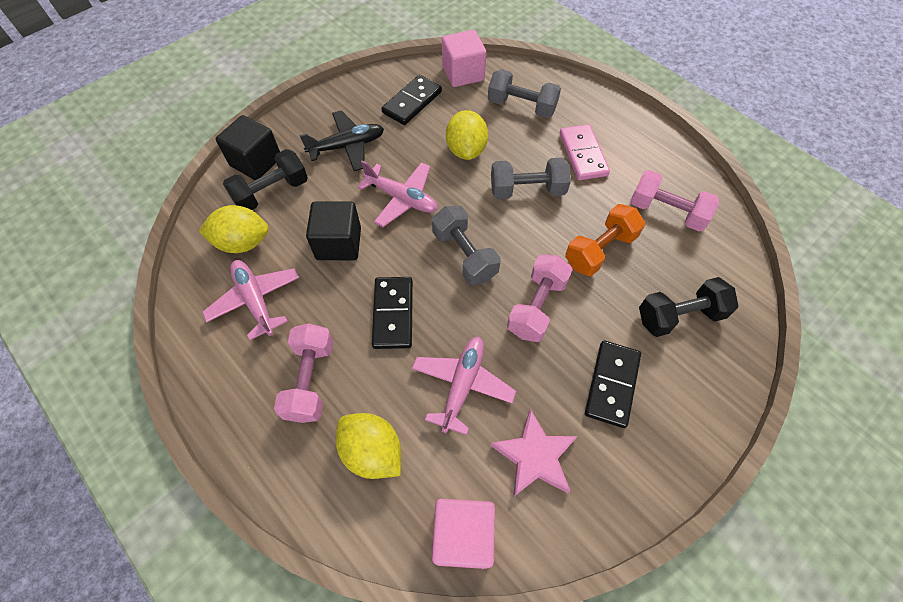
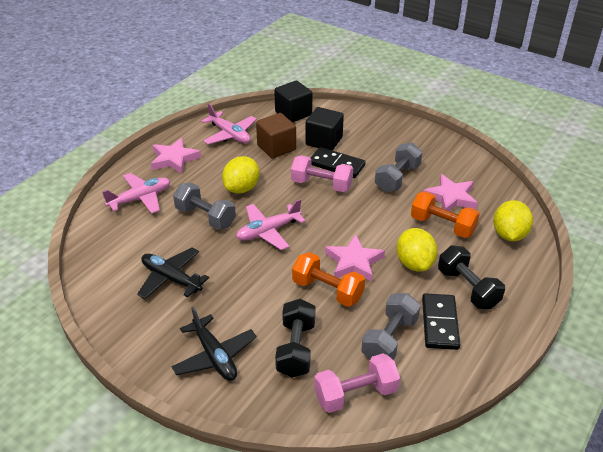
black domino: [372,277,413,349] [381,75,442,125] [585,341,641,428] = 3 -> [311,147,365,178] [422,293,460,350] = 2
black plane: [299,110,384,171] = 1 -> [137,248,209,299] [171,307,256,381] = 2
brown cube: none = 0 -> [256,113,296,158] = 1
orange dumbbell: [565,204,645,276] = 1 -> [292,252,365,307] [411,191,480,238] = 2
pink cube: [432,499,495,569] [442,30,486,87] = 2 -> none = 0
pink domino: [560,124,610,180] = 1 -> none = 0
pink dumbbell: [274,323,334,423] [507,255,573,342] [630,170,719,231] = 3 -> [291,155,353,192] [314,353,400,413] = 2
pink star: [491,409,578,497] = 1 -> [151,138,201,173] [325,234,385,282] [423,174,478,211] = 3

